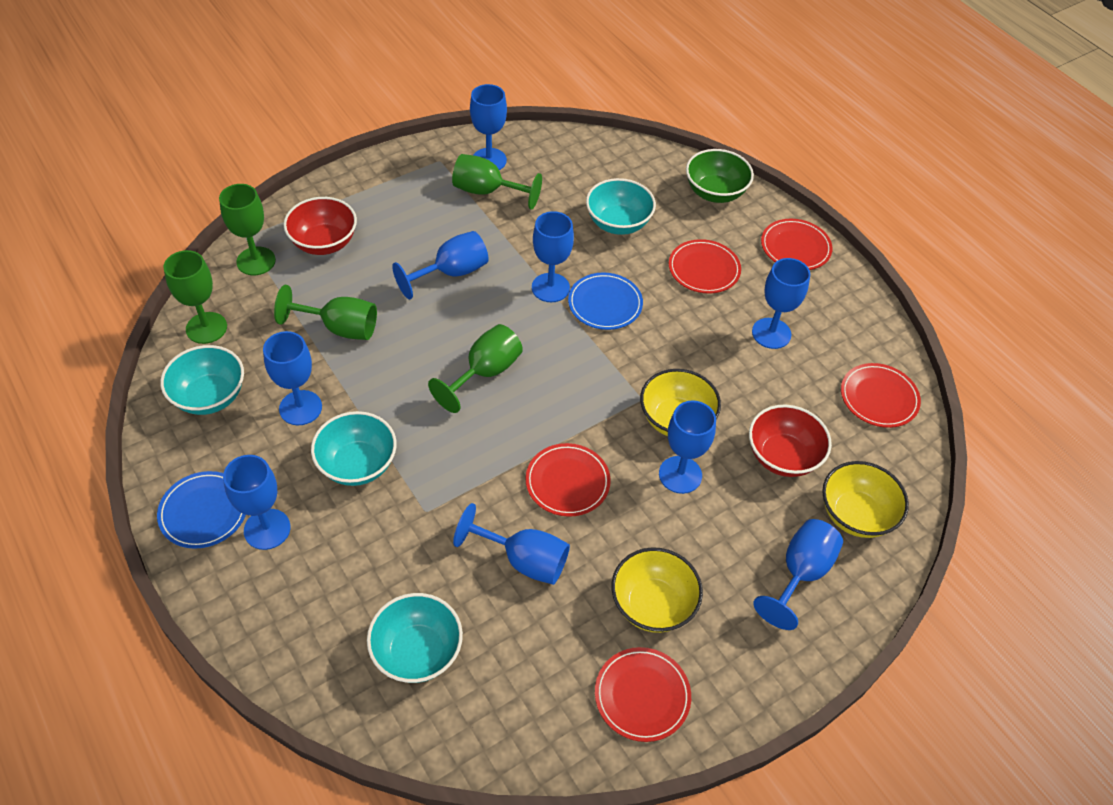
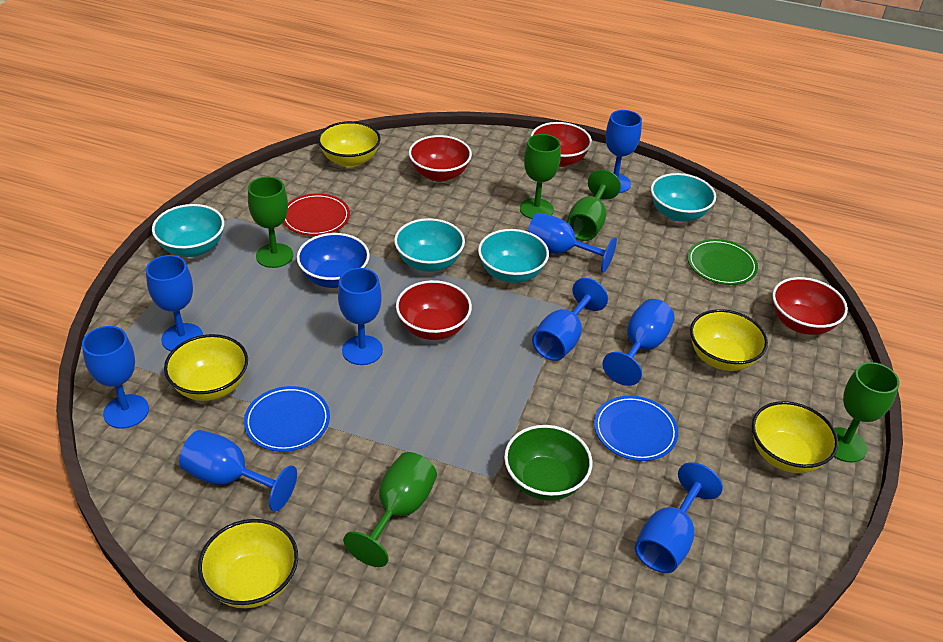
blue bowl: none = 0 -> [297,233,370,288] = 1
green plate: none = 0 -> [687,239,758,285] = 1
red bowl: [283,197,357,255] [749,405,832,477] = 2 -> [396,280,472,340] [409,135,472,182] [531,122,592,167] [772,277,848,335] = 4
red plate: [525,443,611,517] [595,647,691,742] [669,239,741,294] [761,219,833,270] [841,363,921,428] = 5 -> [283,193,350,236] = 1
yellow bowl: [612,547,703,633] [640,369,721,436] [822,461,909,538] = 3 -> [164,334,248,401] [198,519,298,608] [318,121,381,167] [690,309,768,371] [752,401,838,473] = 5

